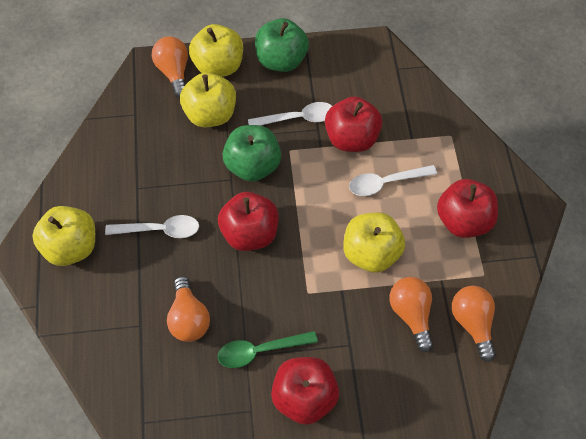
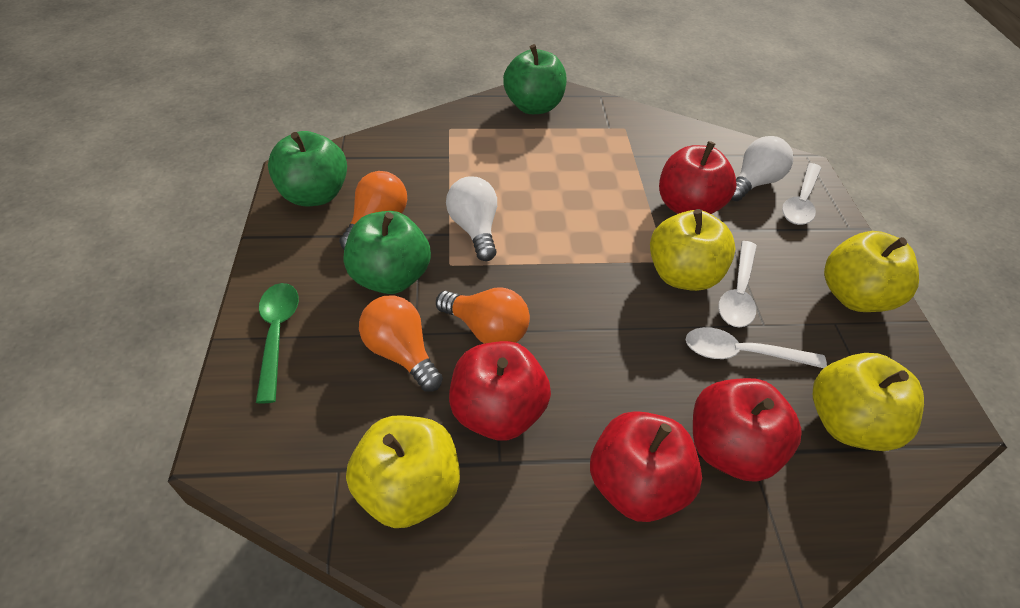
green apple: [223,125,281,182] [255,18,309,72] = 2 -> [268,131,347,206] [344,211,431,294] [503,44,567,114] = 3
orange light bulb: [152,36,188,98] [167,276,210,342] [389,277,434,352] [452,286,496,362] = 4 -> [339,171,407,249] [359,295,443,392] [436,288,530,344] = 3
white light bulb: none = 0 -> [446,176,497,261] [731,136,793,201] = 2

